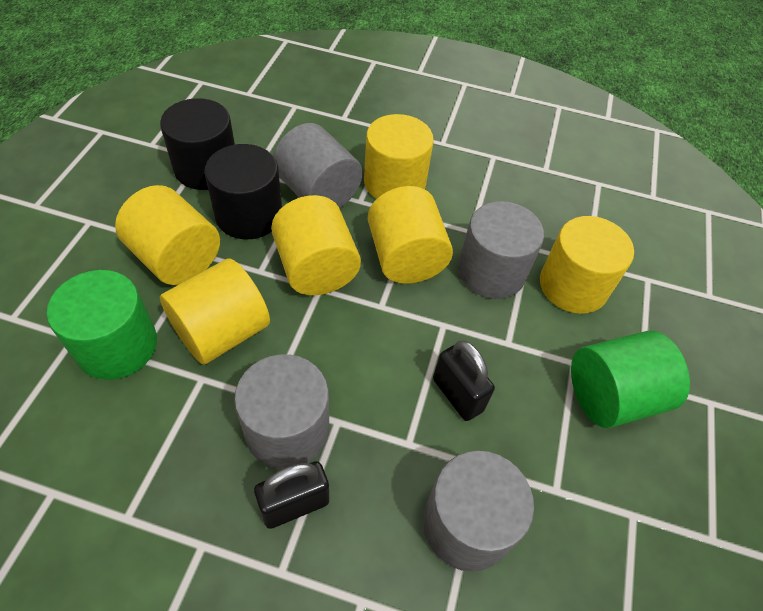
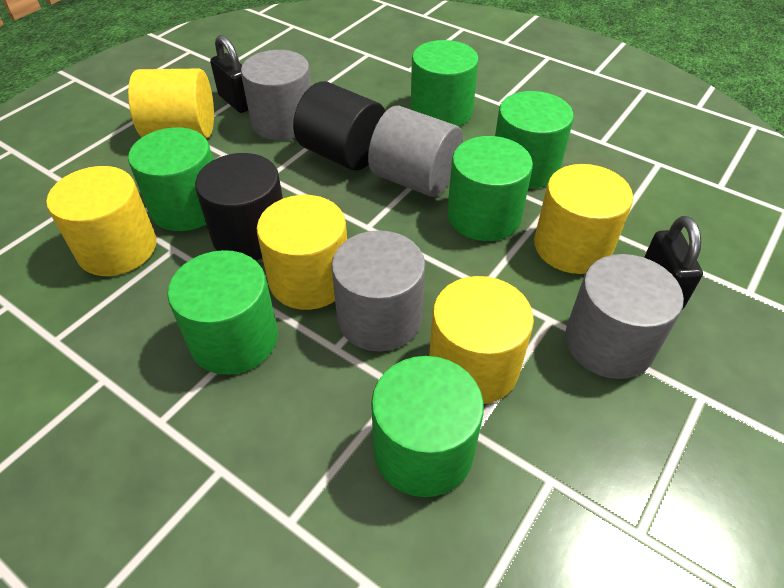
green cylinder: [47,270,157,380] [571,330,690,428] = 2 -> [128,128,213,231] [167,250,278,375] [371,356,484,497] [411,40,479,126] [447,136,533,241] [495,91,574,189] = 6
yellow cylinder: [115,185,220,285] [160,258,270,365] [271,195,361,295] [364,114,434,199] [368,186,453,284] [540,216,634,314] = 6 -> [46,166,156,276] [128,68,214,139] [257,195,347,310] [429,276,534,404] [534,164,633,274] = 5

